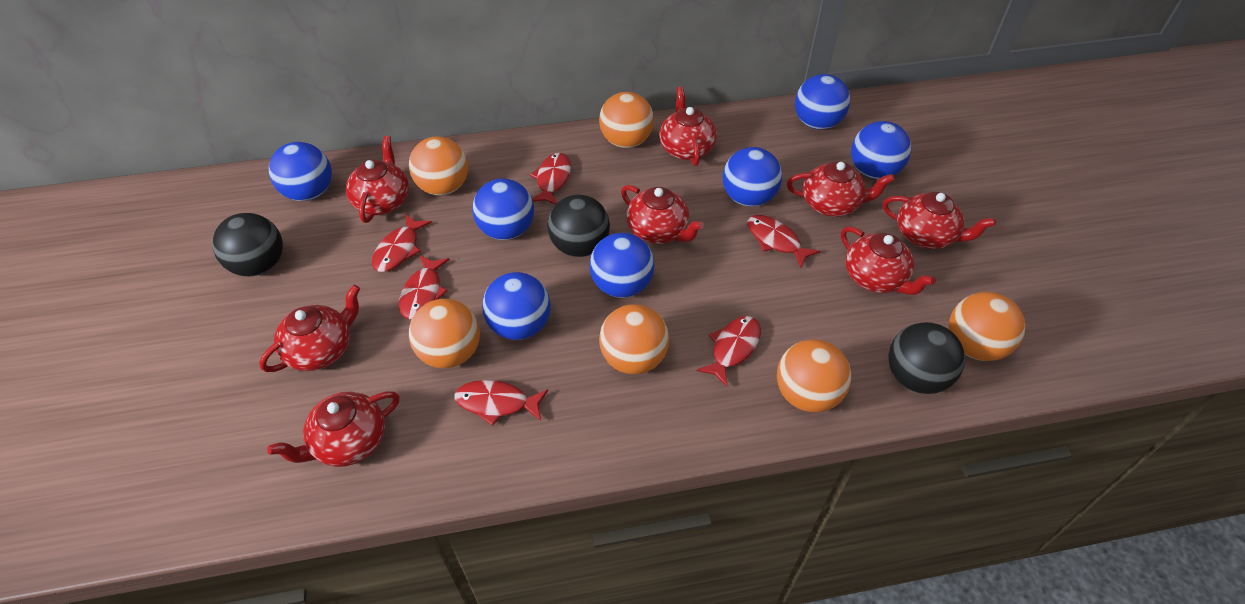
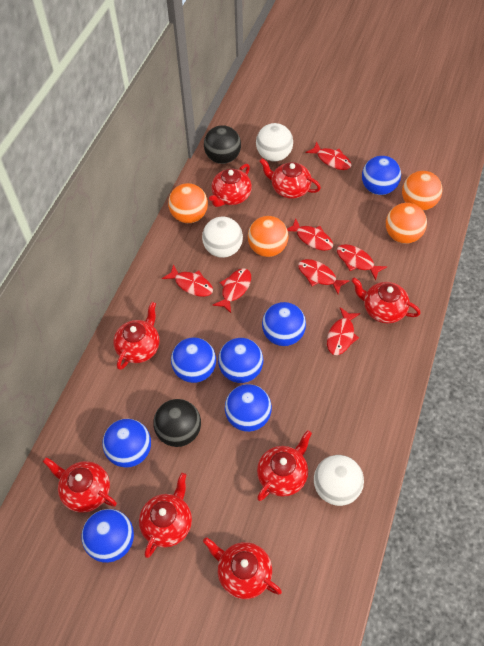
black ball: [212,213,283,277] [548,195,610,257] [888,322,965,394] = 3 -> [154,399,201,447] [204,125,241,164] = 2
orange ball: [409,136,468,195] [409,299,480,368] [599,92,654,148] [599,304,669,374] [777,340,852,412] [949,292,1025,361] = 6 -> [168,183,208,223] [248,216,289,257] [386,203,427,244] [402,171,443,211] = 4
red fish: [372,214,432,272] [399,255,450,319] [455,380,548,426] [530,153,571,205] [697,316,761,387] [747,215,820,268] = 6 -> [162,264,213,297] [213,268,251,313] [287,218,333,251] [298,259,350,294] [306,141,352,170] [327,307,360,355] [337,244,387,280] = 7
white ball: none = 0 -> [202,217,243,258] [256,123,293,162] [314,455,364,506] = 3

